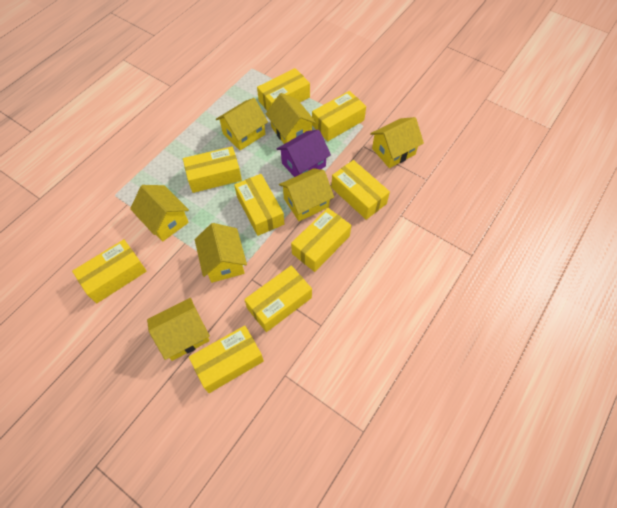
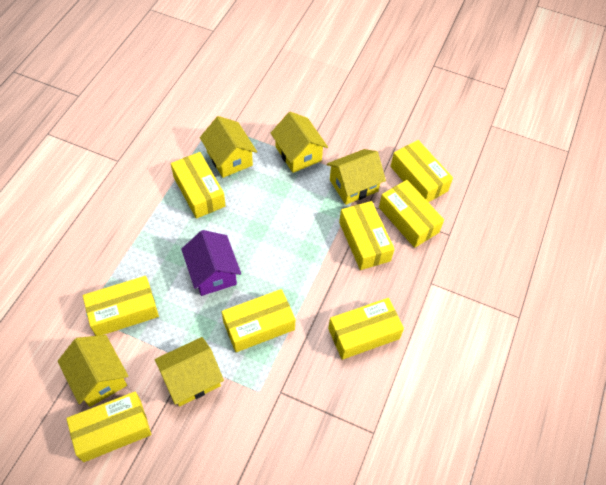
yellow box: [72,239,147,303] [183,146,242,193] [189,326,264,393] [234,174,284,236] [244,266,312,332] [257,68,310,111] [291,208,351,272] [312,91,366,141] [331,160,390,220] = 9 -> [66,391,152,462] [83,276,159,336] [171,152,226,219] [222,289,295,352] [328,298,404,360] [339,201,394,270] [379,180,444,248] [390,140,453,202] = 8
yellow house: [130,185,189,242] [147,298,210,361] [195,223,247,283] [216,98,268,151] [266,93,317,144] [279,168,334,221] [370,117,424,168] = 7 -> [58,335,128,407] [155,337,224,407] [200,116,257,178] [271,112,328,173] [327,149,386,205] = 5

